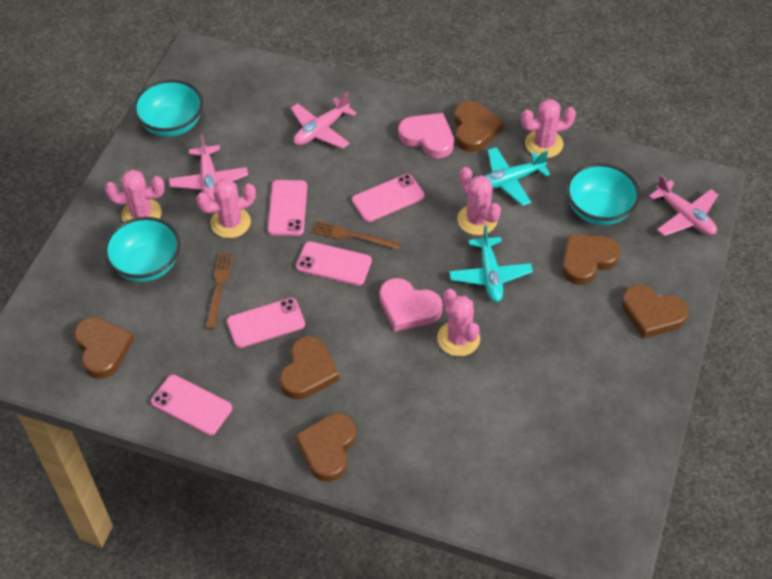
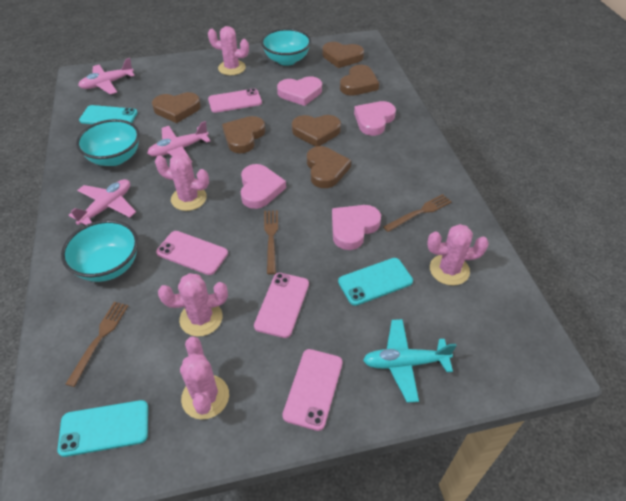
brown fork: [205,253,234,329] [312,221,401,250] = 2 -> [66,302,128,387] [264,210,278,275] [383,194,452,232] = 3
pink heart: [380,278,443,332] [398,113,454,158] = 2 -> [241,164,286,209] [277,76,322,106] [332,205,381,250] [354,101,396,136] = 4
pink phone: [151,375,232,435] [227,298,305,348] [268,180,307,236] [296,241,372,286] [352,174,425,222] = 5 -> [156,231,228,275] [208,88,262,113] [254,273,309,338] [282,349,343,431] = 4
turquoise phone: none = 0 -> [57,400,148,457] [79,105,138,124] [338,258,413,306] = 3
turquoise plane: [449,225,533,302] [484,147,550,206] = 2 -> [363,319,457,403] = 1

